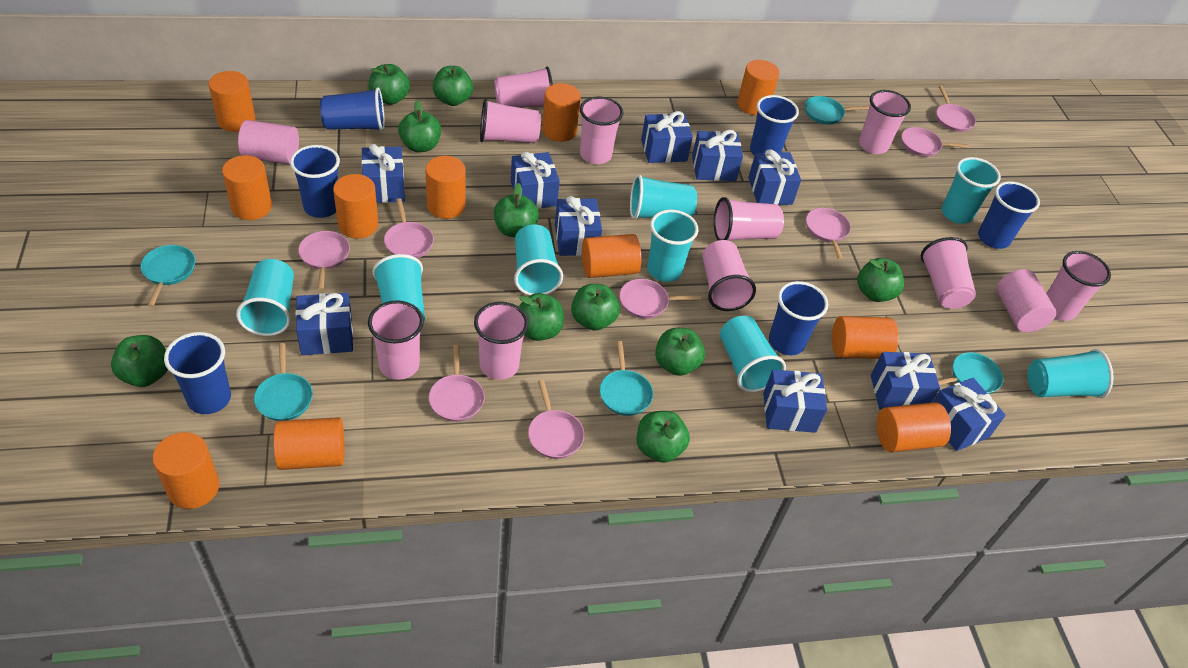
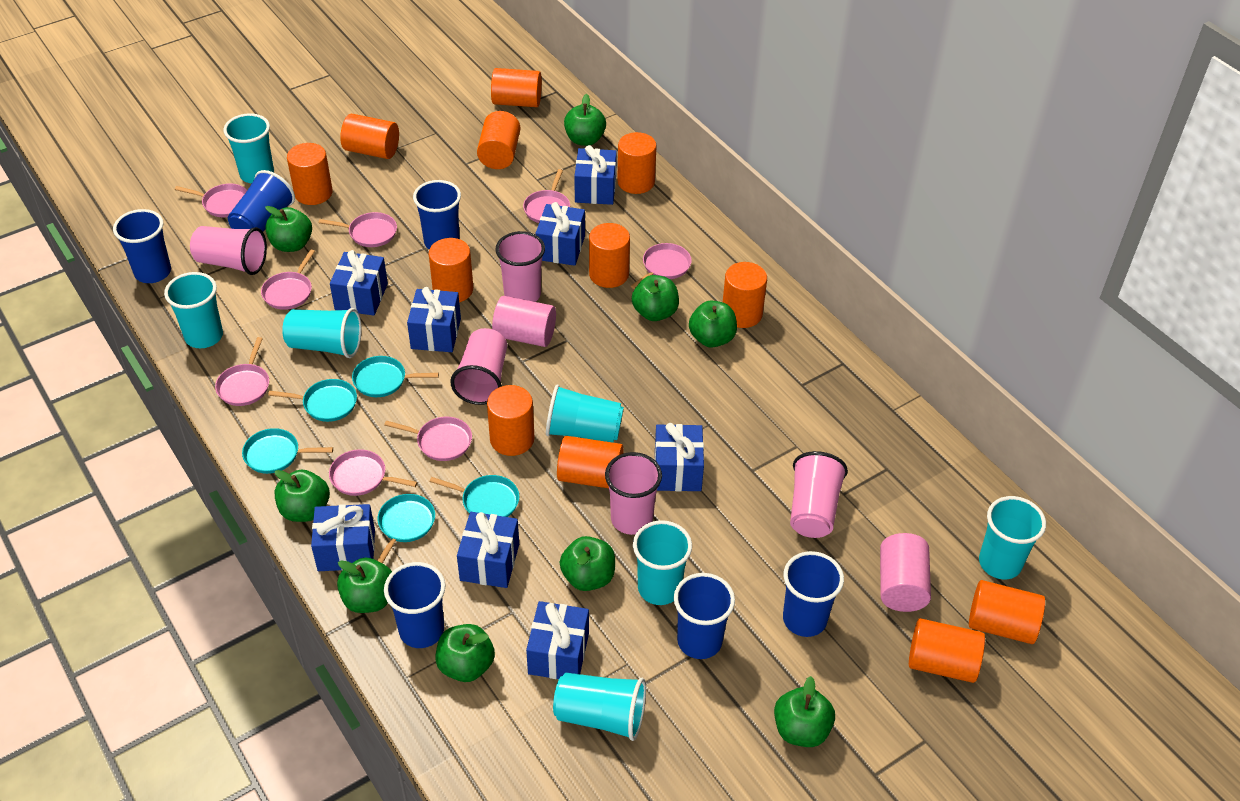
blue gift: [296,293,353,355] [361,144,405,203] [511,152,560,209] [555,196,602,256] [641,111,693,163] [692,130,743,181] [748,149,801,205] [763,369,827,433] [871,352,940,410] [932,378,1006,451] = 10 -> [311,504,375,571] [330,250,388,316] [407,287,461,352] [457,512,519,588] [526,601,589,679] [535,202,585,266] [574,145,617,205] [655,423,704,491] = 8
green apple: [111,335,168,387] [369,64,410,105] [398,100,441,152] [432,66,473,106] [494,183,539,237] [518,293,564,341] [571,284,620,331] [637,411,690,463] [655,328,705,376] [857,258,904,302] = 10 -> [265,206,312,252] [274,470,330,522] [337,558,392,613] [435,624,495,682] [560,536,615,591] [564,94,606,146] [632,275,679,321] [689,301,737,348] [774,676,835,747] = 9
orange cylinder: [153,432,219,509] [209,71,255,132] [222,155,272,220] [274,417,344,470] [333,174,378,239] [425,156,466,219] [542,83,581,142] [582,234,641,278] [737,60,780,115] [832,316,898,359] [877,402,951,452] = 11 -> [287,143,333,205] [340,114,399,159] [429,238,473,302] [477,111,520,169] [487,385,534,456] [491,68,542,107] [557,436,624,488] [589,223,630,288] [617,132,657,194] [723,262,767,328] [909,618,985,683] [969,580,1045,644] = 12
pink cup: [368,300,424,380] [474,302,529,380] [480,99,541,143] [494,67,553,108] [580,97,623,164] [702,240,756,311] [714,197,784,241] [859,90,911,154] [921,237,976,309] [1046,251,1111,321] = 10 -> [190,226,267,275] [450,328,507,405] [495,231,545,302] [605,452,662,535] [790,451,848,538] = 5
turquoise cup: [236,259,294,336] [372,254,425,322] [514,224,563,296] [630,174,697,220] [647,210,699,282] [720,316,786,392] [942,157,1001,224] [1027,349,1114,398] = 8 -> [164,272,223,348] [223,113,274,184] [282,308,362,358] [546,384,624,443] [553,673,646,741] [633,520,692,605] [979,496,1046,579] = 7

